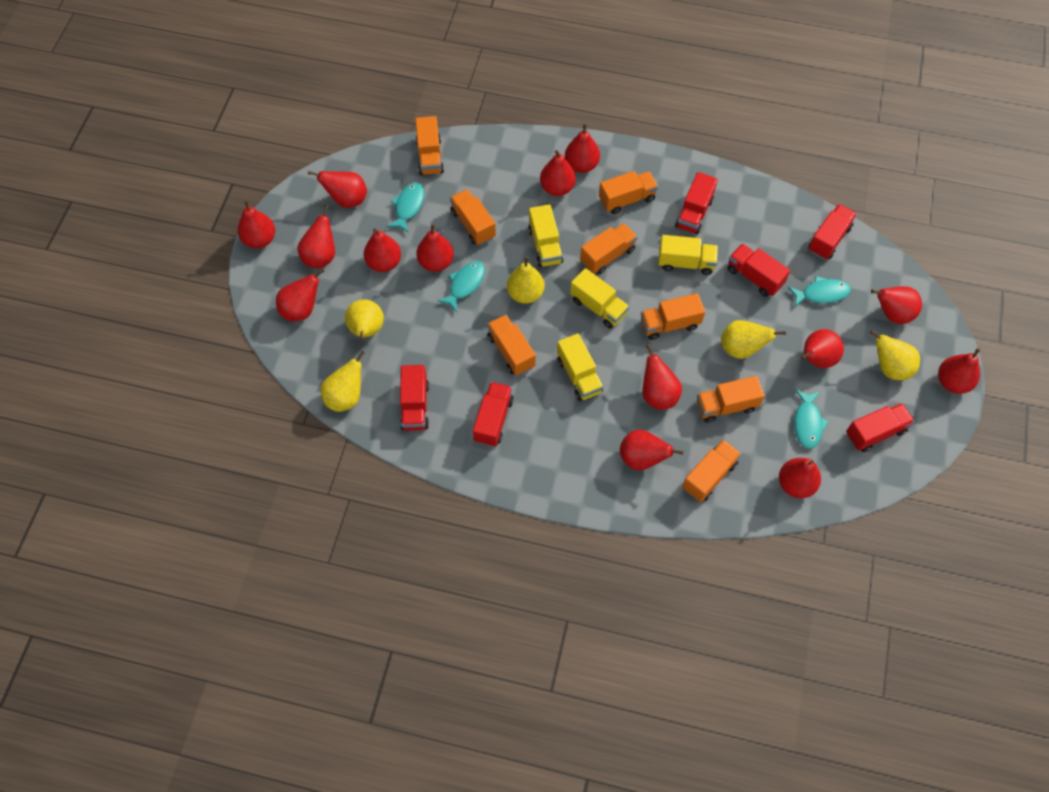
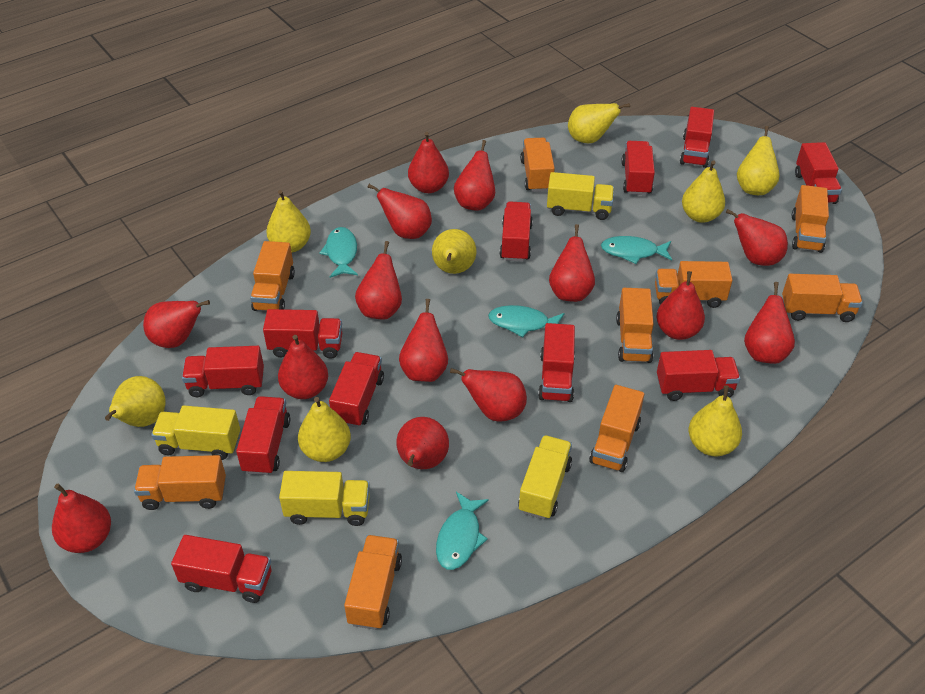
orange truck: [415,116,444,175] [450,189,496,245] [487,315,536,376] [580,223,638,274] [599,171,658,214] [641,293,705,340] [682,440,741,502] [696,376,765,423] = 8 -> [134,455,226,510] [250,241,295,311] [344,535,402,630] [520,138,555,192] [589,385,644,472] [616,288,654,363] [655,261,733,308] [782,274,863,322] [792,185,829,253] = 9
red truck: [400,365,429,431] [473,382,514,447] [675,172,718,235] [728,244,790,297] [808,204,857,260] [846,403,915,452] = 6 -> [171,535,271,603] [182,346,264,397] [236,396,290,475] [263,309,342,359] [329,352,384,427] [500,202,533,262] [538,323,575,402] [621,141,655,195] [657,350,740,401] [680,107,714,168] [795,142,842,204] = 11
yellow pear: [321,351,365,412] [345,299,384,341] [507,256,545,304] [721,320,786,359] [870,330,920,380] = 5 -> [105,376,166,427] [267,190,311,252] [298,397,351,462] [432,229,476,274] [568,103,630,143] [682,160,725,223] [689,385,742,456] [737,126,780,195] = 8

